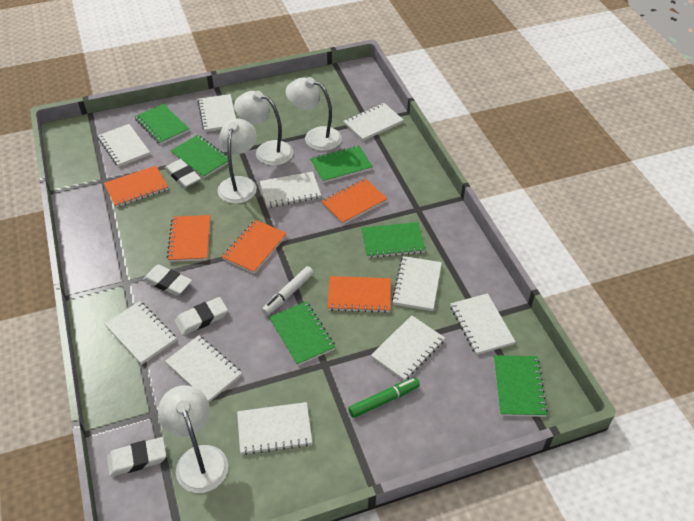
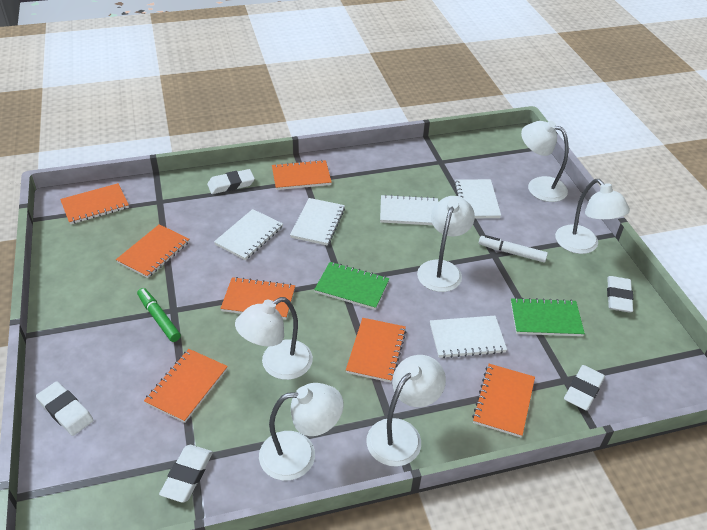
green notebook: [134,104,189,145] [170,135,228,178] [269,301,335,366] [310,145,373,183] [361,222,425,258] [494,355,548,417] = 6 -> [314,262,389,310] [511,298,585,336] = 2
orange notebook: [104,166,168,207] [167,215,210,262] [222,220,287,274] [321,178,388,225] [327,276,391,313] = 5 -> [60,183,129,224] [116,224,190,278] [144,349,228,423] [220,277,295,319] [272,160,332,190] [346,318,406,382] [472,364,535,437] = 7
white eraser: [107,437,166,477] [143,264,192,296] [165,159,201,188] [175,297,228,336] = 4 -> [36,381,93,436] [159,445,213,503] [207,169,255,194] [564,365,605,411] [607,276,633,313] = 5
white lamp: [158,385,228,493] [218,119,257,204] [234,91,293,166] [286,77,342,151] = 4 -> [235,297,313,380] [259,383,344,481] [366,355,446,466] [417,196,475,292] [521,121,568,202] [555,179,630,254] = 6
white notebook: [98,124,150,167] [105,301,177,365] [165,335,242,402] [198,94,236,132] [237,402,312,455] [260,171,321,208] [343,103,404,141] [371,315,445,381] [392,256,442,311] [450,293,515,355] = 10 -> [214,209,283,260] [290,198,345,246] [380,194,438,225] [430,316,507,358] [454,179,501,218] = 5

